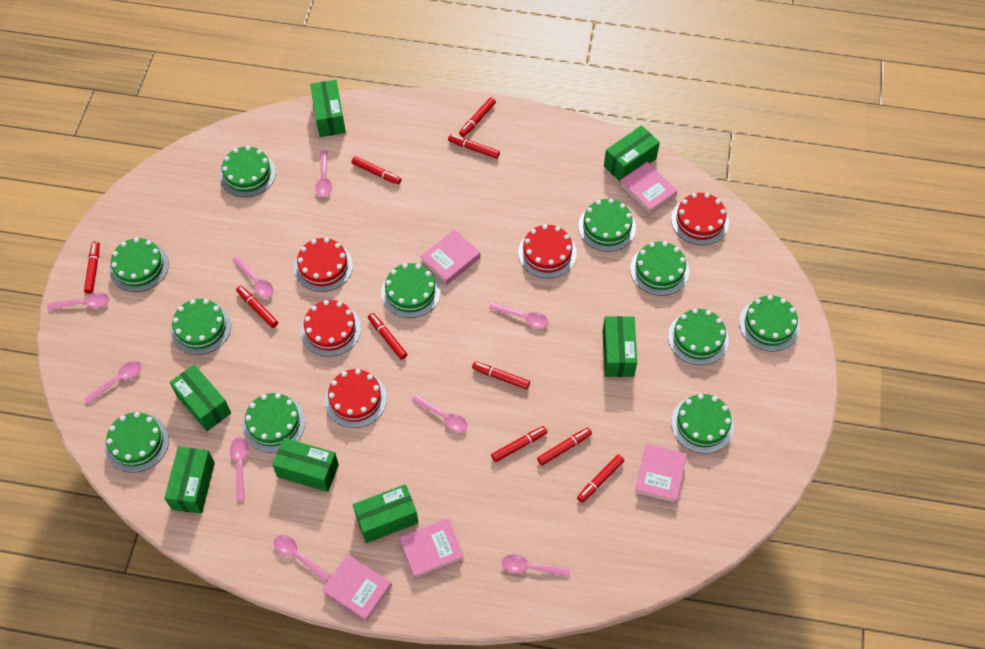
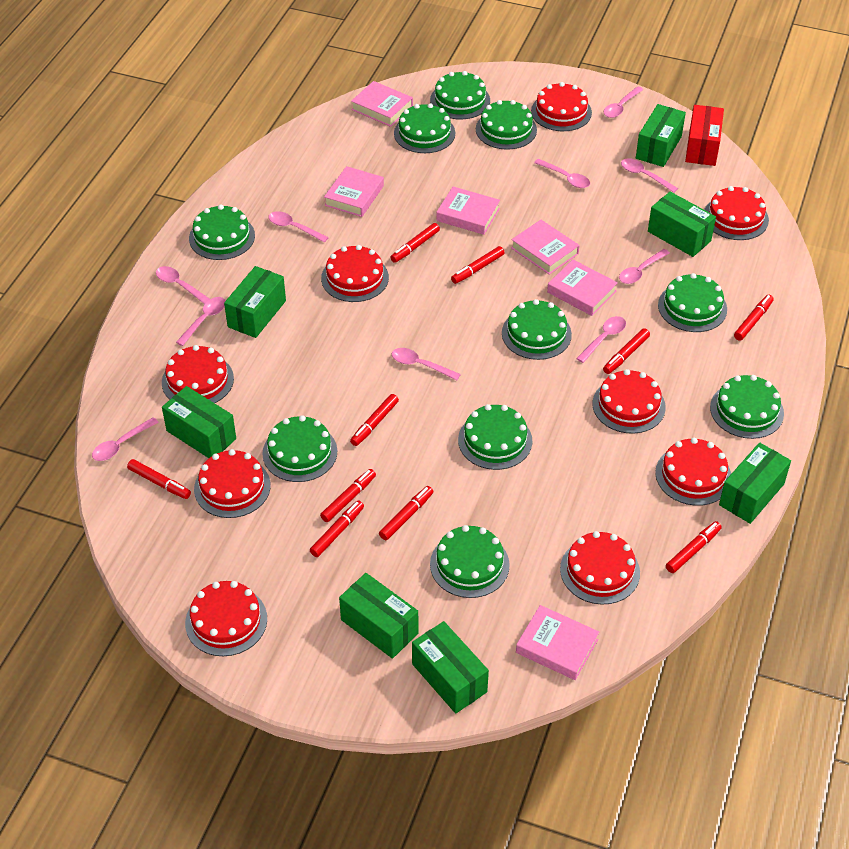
green cake: [105,412,169,473] [109,238,169,292] [170,299,231,355] [219,146,276,197] [242,393,305,453] [381,263,440,318] [578,199,636,252] [630,241,689,296] [668,309,729,365] [671,394,734,454] [739,295,800,352] = 11 -> [189,205,255,260] [262,415,337,482] [394,103,455,153] [430,71,490,120] [430,525,510,598] [458,404,532,470] [476,100,537,150] [502,299,572,360] [658,273,727,332] [710,375,784,439] = 10
pink book: [322,554,392,622] [399,518,464,579] [420,229,480,285] [619,162,677,215] [634,444,687,504] = 5 -> [324,166,384,217] [351,81,413,127] [436,186,500,235] [511,220,580,275] [516,605,599,680] [547,260,618,316] = 6
pink spoon: [47,293,109,310] [85,361,141,404] [230,437,249,501] [232,256,273,298] [274,535,331,582] [315,150,332,197] [412,394,468,433] [489,302,549,329] [502,554,570,577] = 9 -> [92,417,159,461] [156,266,210,304] [176,297,225,346] [269,211,329,243] [392,348,461,380] [534,159,590,188] [576,316,626,363] [604,86,643,118] [619,249,670,284] [621,158,678,193] = 10
red box: none = 0 -> [685,105,724,166] = 1
red cake: [294,238,353,292] [301,300,361,357] [324,369,387,428] [518,224,577,278] [671,193,729,245] = 5 -> [162,345,234,403] [185,581,267,656] [194,449,271,518] [321,245,389,302] [531,82,592,131] [560,531,640,605] [593,369,666,434] [655,438,731,506] [704,186,769,240] = 9

